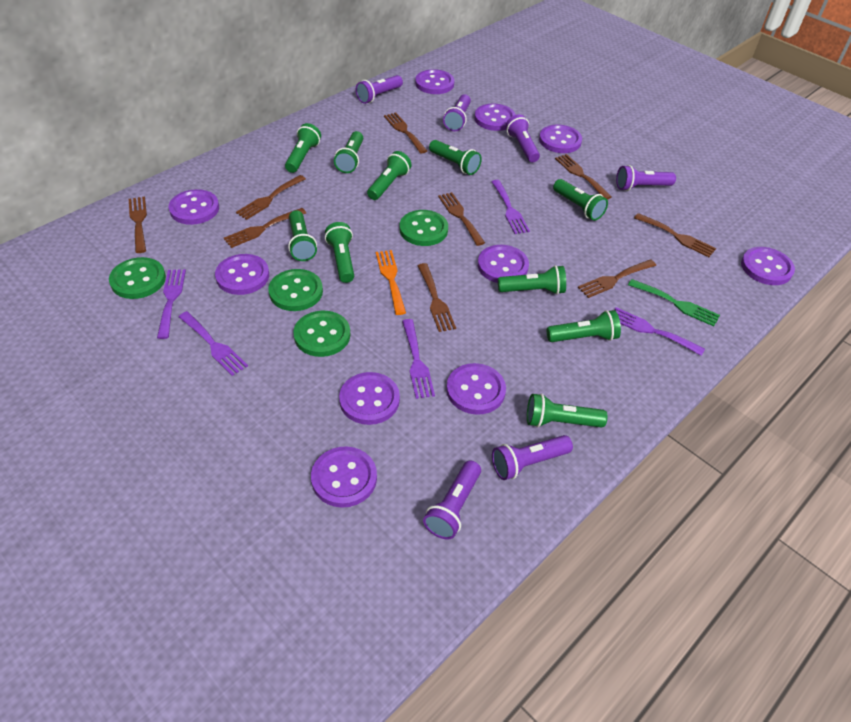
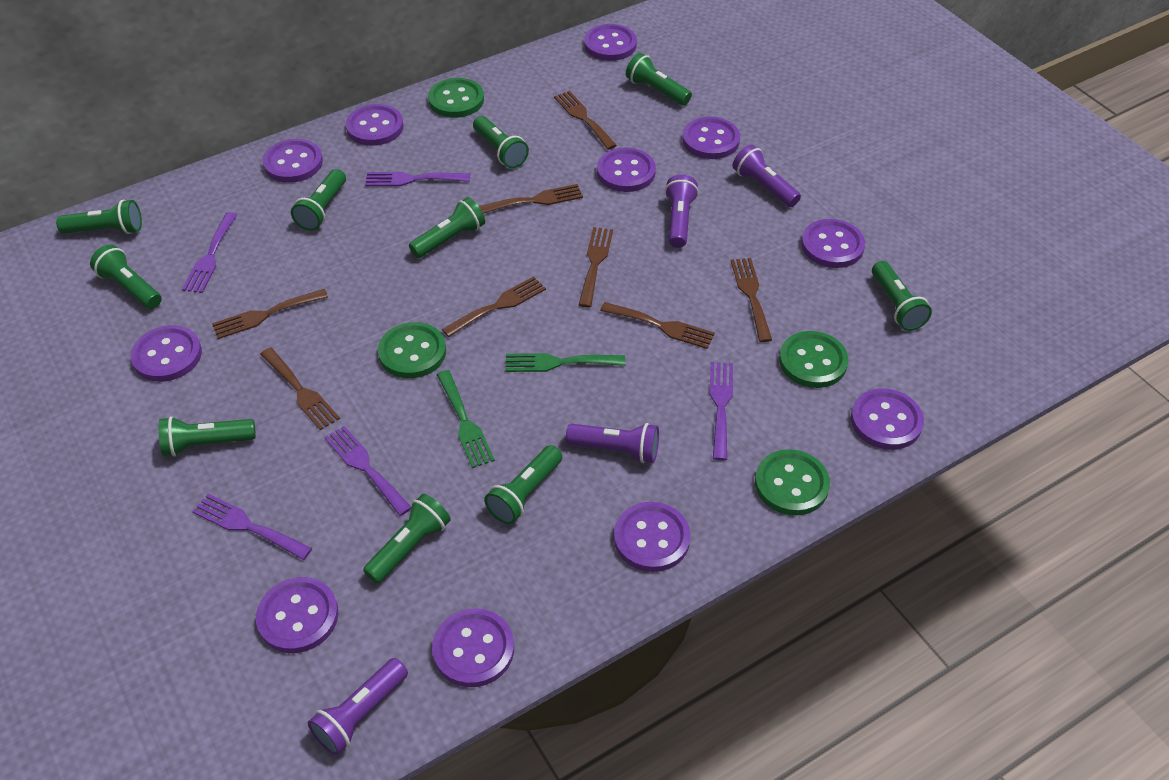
brown fork: [129,197,147,253] [224,208,306,248] [236,175,306,220] [384,112,427,154] [417,263,456,332] [438,192,485,246] [555,154,611,200] [578,259,656,298] [634,213,716,257] = 9 -> [212,289,328,339] [260,347,340,431] [442,276,546,337] [479,184,583,214] [554,91,617,150] [578,227,613,307] [600,302,715,349] [731,258,772,342] = 8
green fork: [628,279,720,326] = 1 -> [437,370,495,468] [505,353,625,372] = 2
orange fork: [376,250,406,315] = 1 -> none = 0
purple button: [169,189,219,225] [215,254,269,295] [311,446,377,508] [339,372,400,425] [415,69,454,94] [446,363,506,415] [474,103,516,131] [478,245,529,283] [539,124,582,153] [741,247,795,285] = 10 -> [130,325,202,382] [256,577,339,653] [263,139,323,183] [346,104,404,146] [432,608,514,687] [584,24,637,61] [597,148,656,192] [614,502,691,572] [682,117,740,159] [801,219,865,268] [851,389,924,450] = 11
purple flashlight: [356,75,403,104] [423,460,481,540] [443,94,471,131] [492,435,573,480] [506,114,540,163] [616,165,676,191] = 6 -> [308,658,408,755] [566,423,659,463] [665,174,699,248] [733,145,801,207] = 4

